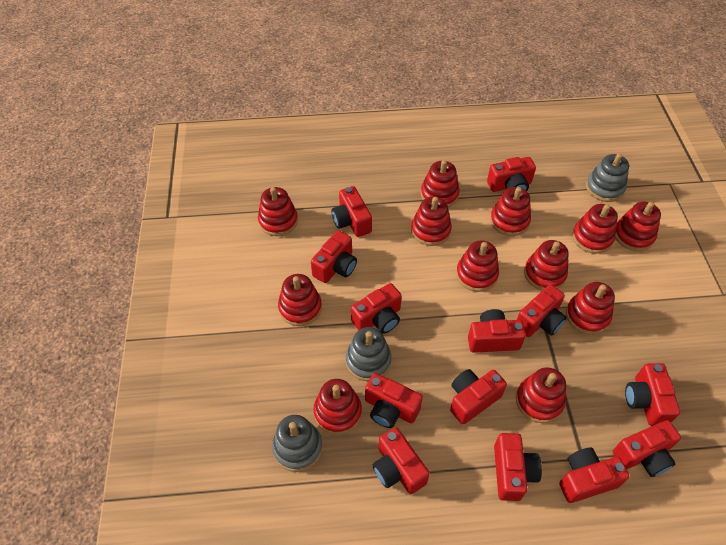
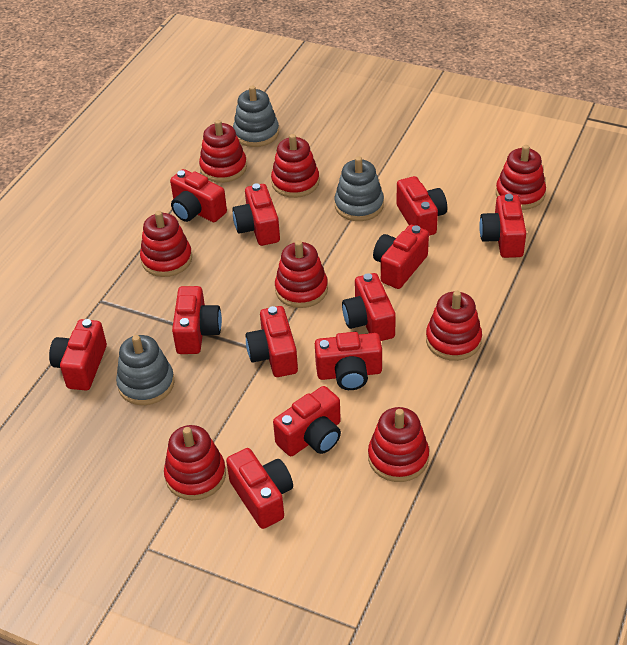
red camera: [311,231,357,283] [331,186,372,237] [351,283,402,334] [365,373,423,428] [373,427,430,494] [450,369,507,424] [468,309,526,353] [487,157,536,192] [494,433,542,501] [517,284,567,337] [559,448,630,503] [613,420,681,477] [625,363,680,426] = 13 -> [49,319,107,391] [170,169,227,222] [172,286,222,354] [226,448,293,529] [232,183,280,246] [246,306,298,377] [273,386,341,456] [315,332,382,390] [342,273,396,341] [373,225,429,289] [396,176,447,236] [479,194,526,258] = 12
red stacking toy: [258,187,298,236] [278,274,322,326] [314,379,362,435] [411,196,452,246] [421,160,460,208] [456,240,499,292] [490,187,531,236] [516,367,566,423] [524,240,569,291] [566,282,615,335] [572,204,618,254] [615,202,661,251] = 12 -> [140,211,192,277] [164,425,226,500] [199,120,247,183] [271,134,319,198] [275,240,328,308] [368,407,429,482] [426,291,482,361] [496,145,546,210] = 8

